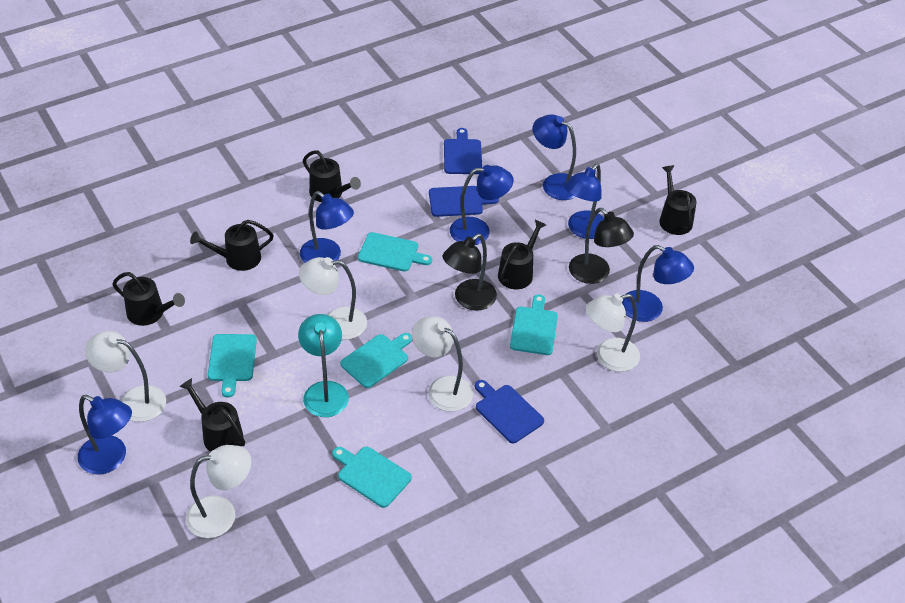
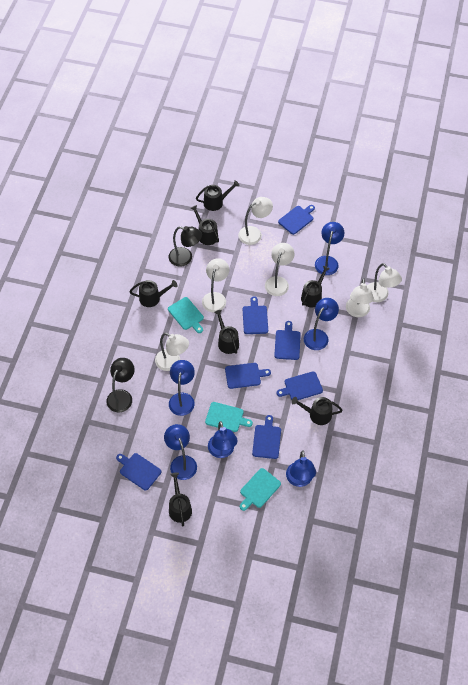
black watering can: [112,272,185,326] [179,378,245,452] [190,220,274,271] [303,151,361,202] [498,220,546,289] [659,165,697,235] = 6 -> [129,280,177,307] [169,472,192,526] [190,205,219,245] [196,180,239,211] [214,310,239,354] [291,397,343,425] [301,266,330,307] = 7
blue cutting board: [429,186,499,217] [444,128,482,174] [475,380,544,443] = 3 -> [116,453,161,490] [225,363,271,389] [243,296,268,334] [252,415,281,459] [274,321,301,360] [277,371,323,400] [278,205,315,235] = 7
turquoise cutting board: [208,334,257,398] [332,447,412,508] [340,333,412,388] [358,232,432,271] [510,294,558,355] = 5 -> [168,297,204,333] [205,402,253,432] [240,468,281,511] = 3
turquoise lamp: [298,314,349,417] = 1 -> none = 0
white lamp: [85,331,166,422] [186,445,251,538] [299,257,367,340] [412,316,473,412] [586,294,640,372] = 5 -> [155,333,189,371] [202,258,229,313] [238,197,273,245] [265,243,294,296] [346,278,374,317] [367,263,402,302] = 6

